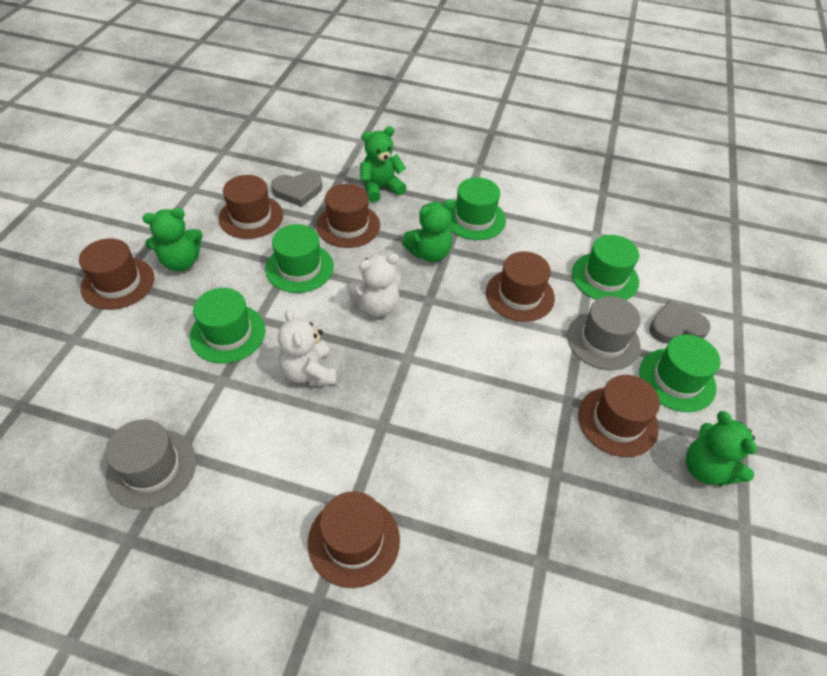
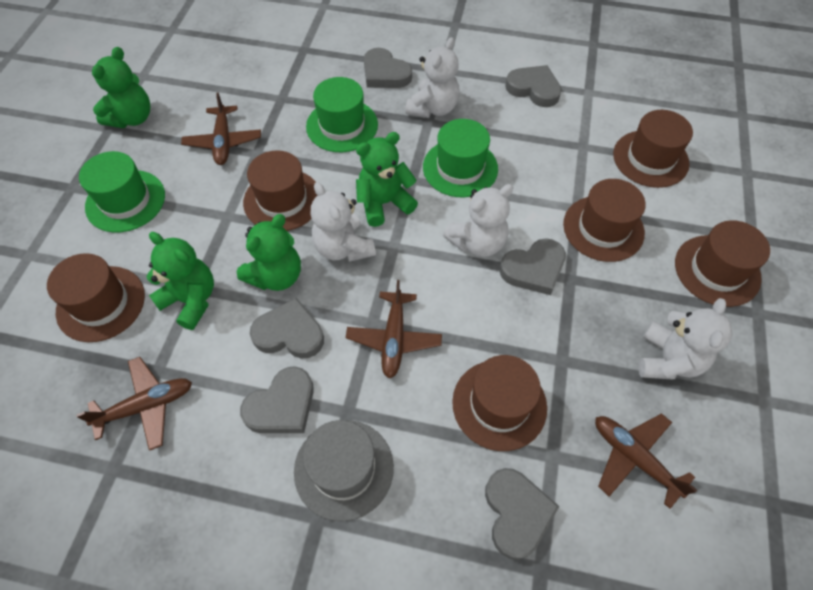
brown plane: none = 0 -> [76,357,192,451] [181,92,261,165] [346,280,442,379] [595,413,697,509] = 4
green hat: [190,288,266,363] [265,224,334,293] [450,177,506,240] [572,235,639,300] [639,334,721,412] = 5 -> [79,151,165,233] [306,77,378,152] [423,119,498,197] = 3
grey hat: [105,419,196,510] [567,296,641,370] = 2 -> [294,420,394,521] = 1
grey heart: [271,172,322,207] [649,300,711,344] = 2 -> [240,366,314,433] [250,298,324,359] [364,48,412,88] [485,468,559,560] [499,238,566,295] [505,65,562,107] = 6
white teddy bear: [278,309,337,386] [347,253,402,317] = 2 -> [311,182,376,262] [405,37,460,118] [443,184,514,257] [638,298,732,379] = 4

